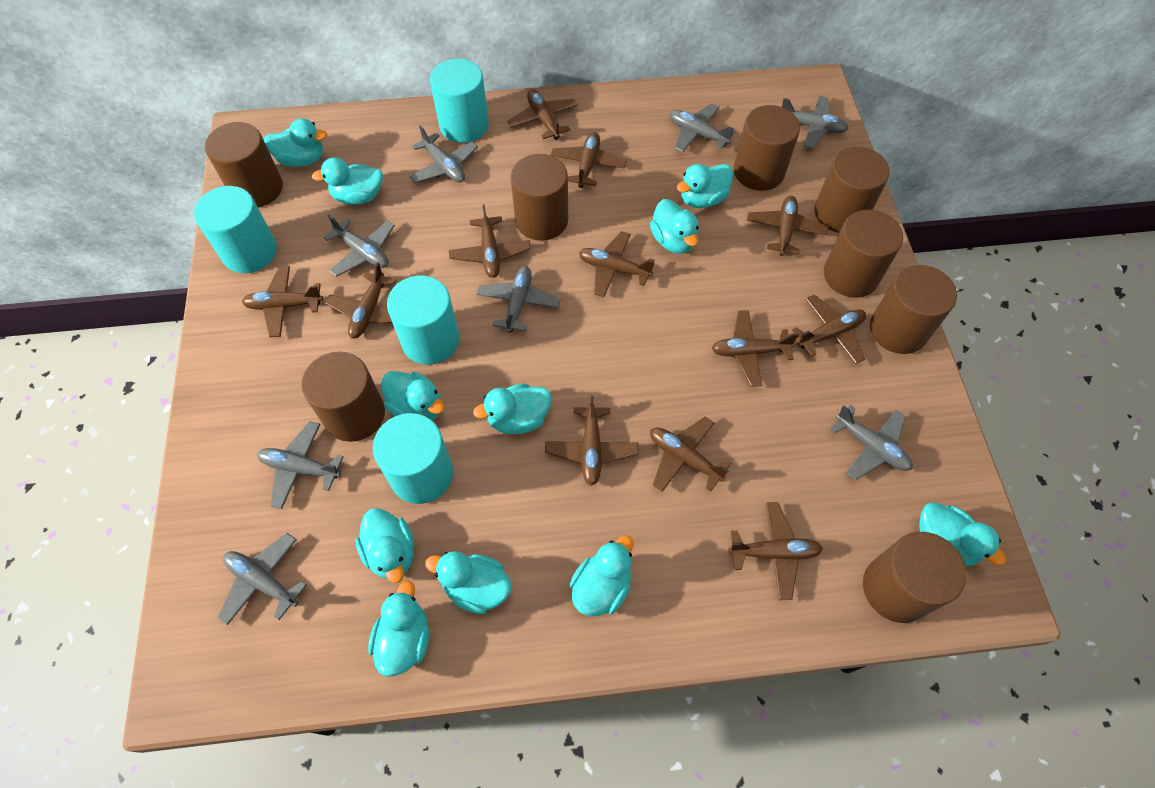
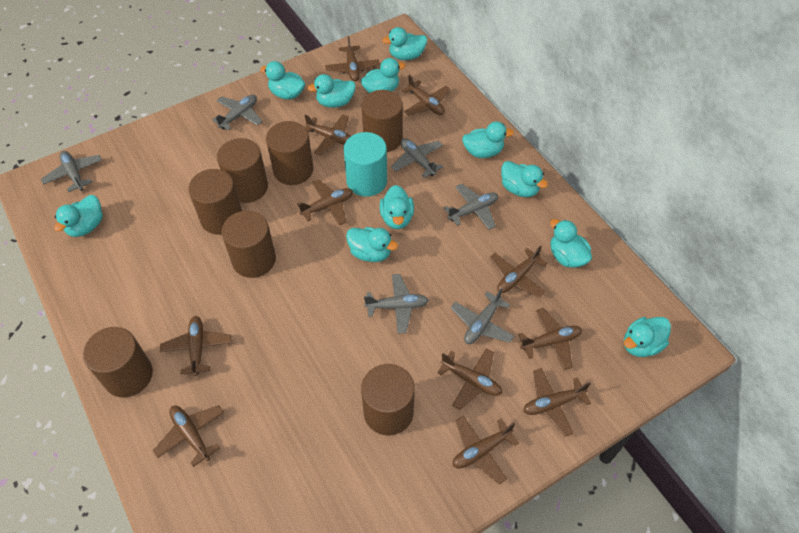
brown cylinder: [205,122,283,207] [302,351,385,442] [510,154,568,241] [734,105,800,191] [814,147,890,233] [824,210,903,298] [863,532,967,623] [870,265,957,354] = 8 -> [83,327,153,398] [188,169,242,235] [217,138,268,203] [221,211,276,278] [266,121,313,185] [361,364,415,435] [362,90,403,152] = 7
brown plane: [242,266,323,337] [325,262,396,339] [449,204,531,278] [508,90,578,140] [545,395,638,486] [551,132,627,188] [579,231,655,297] [650,417,731,492] [712,310,799,386] [728,502,823,600] [747,196,828,256] [792,295,866,364] = 12 -> [153,405,224,467] [160,316,231,376] [297,179,353,225] [304,114,351,156] [325,36,380,81] [402,75,450,116] [437,348,502,410] [453,416,519,484] [490,246,547,298] [518,308,582,370] [523,368,591,437] = 11
grey plane: [218,533,307,625] [257,421,344,509] [324,215,395,277] [409,125,478,183] [476,266,561,333] [669,103,735,153] [782,96,849,149] [830,405,913,480] = 8 -> [41,151,102,192] [212,95,262,131] [364,274,429,334] [391,138,444,178] [444,184,498,230] [451,288,514,344] = 6
turquoise cylinder: [194,186,277,273] [373,413,453,504] [387,276,460,365] [430,59,489,143] = 4 -> [344,132,387,197] = 1

